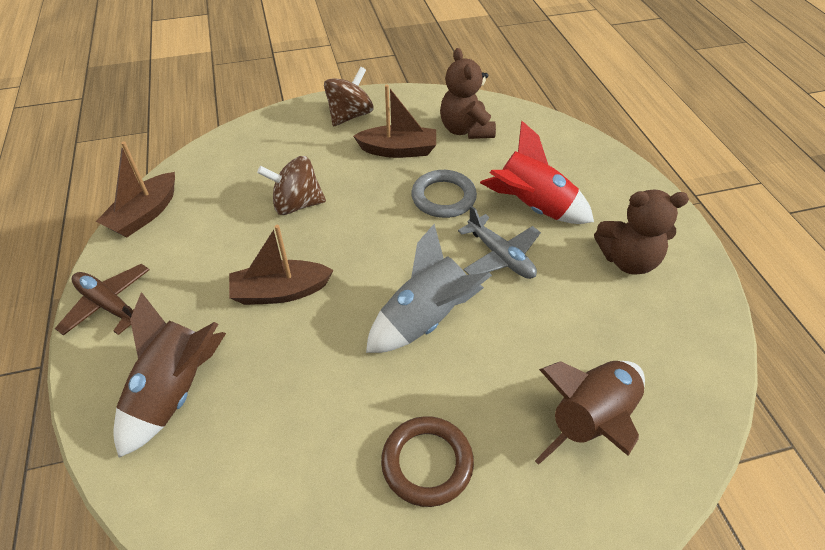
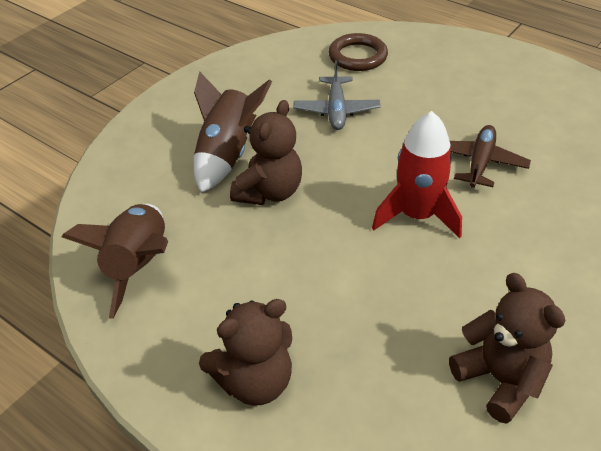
brown boat: [96,142,175,237] [229,225,333,305] [353,84,436,158] = 3 -> none = 0
brown spinning top: [257,156,326,215] [324,67,374,126] = 2 -> none = 0
brown teddy bear: [440,48,496,139] [594,189,689,275] = 2 -> [199,299,292,406] [230,100,302,205] [449,273,565,424] = 3
grey ring: [411,170,477,218] = 1 -> none = 0
grey rocket: [366,224,492,353] = 1 -> none = 0

